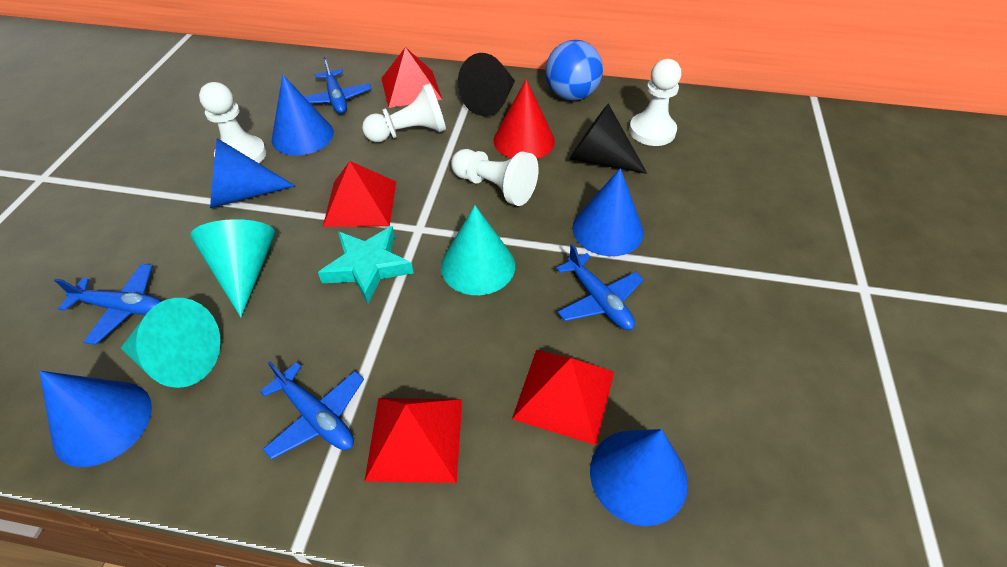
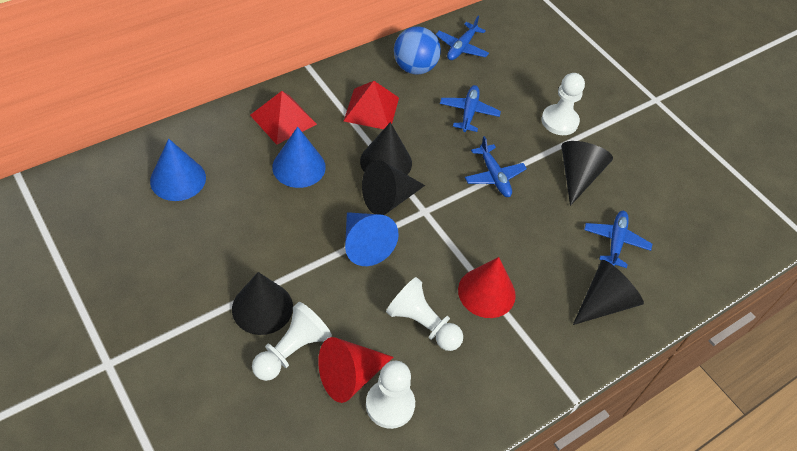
black cone: [458,53,515,116] [570,103,647,174] = 2 -> [232,272,293,335] [360,122,412,175] [362,160,425,215] [561,141,613,206] [573,260,644,325] = 5
blue cone: [39,371,152,467] [210,138,295,208] [272,75,334,155] [572,168,644,256] [590,429,688,526] = 5 -> [150,139,206,201] [272,127,326,188] [345,212,399,266] = 3
red cone: [494,79,555,159] = 1 -> [318,337,393,403] [458,257,516,318] = 2
red pyramid: [323,161,396,227] [365,398,462,483] [381,47,442,108] [512,350,614,445] = 4 -> [250,91,317,145] [344,81,399,129] = 2
turquoise cone: [121,298,221,388] [190,219,275,317] [441,205,515,295] = 3 -> none = 0
turquoise star: [318,226,414,304] = 1 -> none = 0

